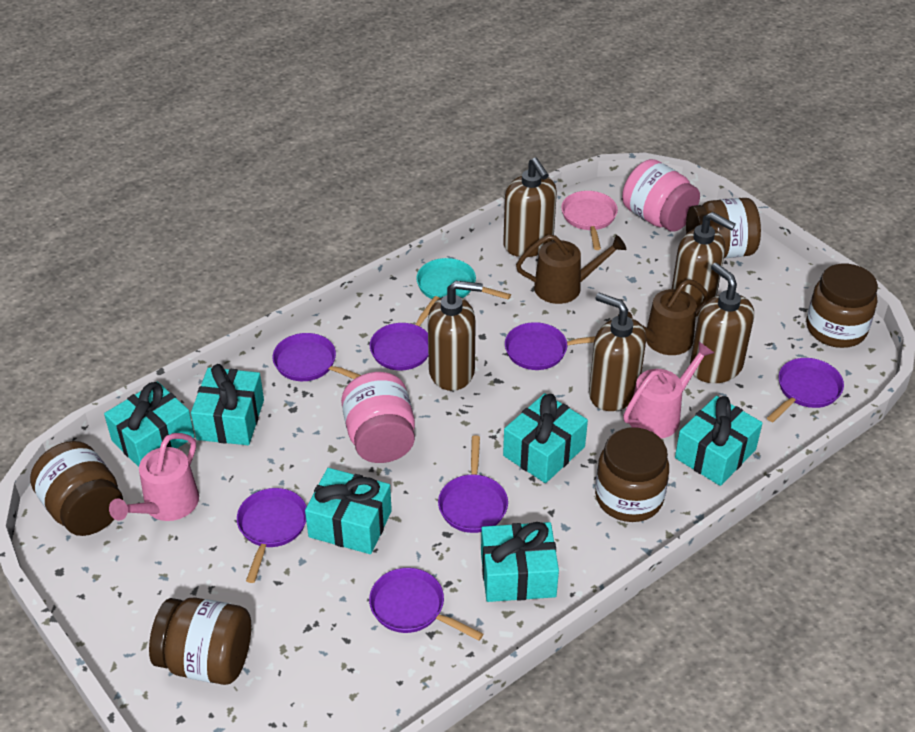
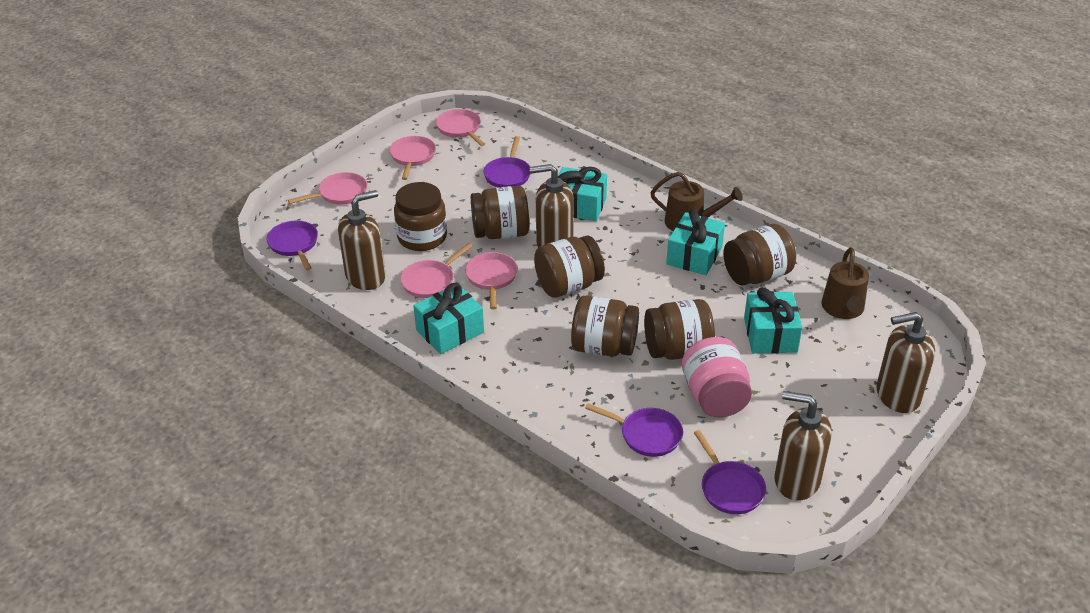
brown jar: [30,441,123,536] [149,597,251,685] [595,427,669,522] [686,198,761,258] [806,264,878,348] = 5 -> [394,182,447,251] [471,186,529,239] [534,235,605,297] [571,296,639,357] [644,299,715,360] [723,224,796,285] = 6
brown soap dispenser: [428,281,483,391] [503,157,557,257] [589,293,646,411] [672,212,736,317] [690,263,754,383] = 5 -> [338,190,386,290] [530,164,574,248] [774,391,832,501] [876,312,935,413] = 4
pink jar: [341,372,415,463] [622,159,700,232] = 2 -> [682,337,752,417] = 1
pink pan: [561,191,618,250] = 1 -> [288,172,367,205] [390,136,436,180] [400,243,472,298] [436,109,485,146] [465,252,518,309] = 5
pink watering can: [109,433,199,521] [623,342,714,439] = 2 -> none = 0
purple pan: [237,488,307,583] [272,333,361,381] [369,568,483,641] [370,296,440,371] [438,436,508,533] [505,322,596,370] [767,358,844,422] = 7 -> [267,221,318,270] [484,136,531,187] [585,403,683,457] [694,430,766,514] = 4
turquoise gift: [104,382,195,467] [191,364,264,445] [305,468,392,554] [481,522,559,602] [503,393,588,483] [675,396,763,486] = 6 -> [413,283,484,354] [558,167,607,221] [666,209,725,275] [744,287,803,354] = 4
turquoise pan: [416,258,511,300] = 1 -> none = 0

